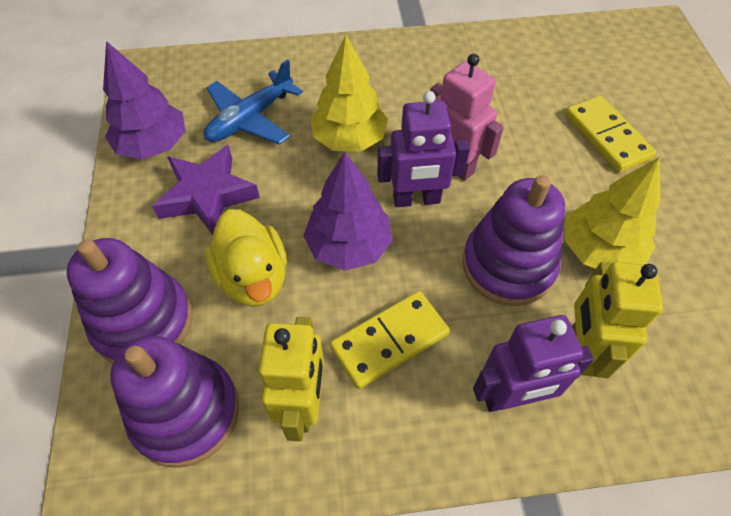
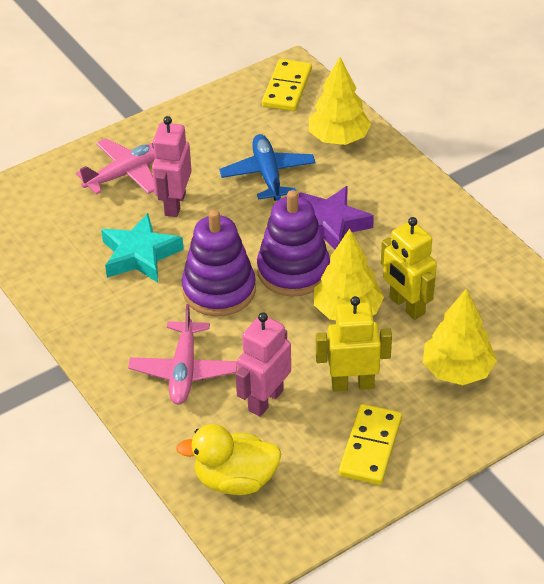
pink plane: none = 0 -> [76,138,155,195] [128,304,238,404] = 2
pink robot: [430,54,504,181] = 1 -> [152,116,192,217] [236,312,291,417] = 2
purple robot: [377,91,470,207] [473,315,594,412] = 2 -> none = 0
purple stacking toy: [66,238,192,364] [110,336,239,468] [463,175,565,306] = 3 -> [182,210,256,316] [257,190,330,297] = 2
purple tree: [103,41,186,160] [303,152,392,271] = 2 -> none = 0
turquoise star: none = 0 -> [101,213,184,283] = 1
yellow tree: [310,35,388,152] [564,157,661,269] = 2 -> [309,57,371,145] [314,229,384,320] [423,289,497,385] = 3

